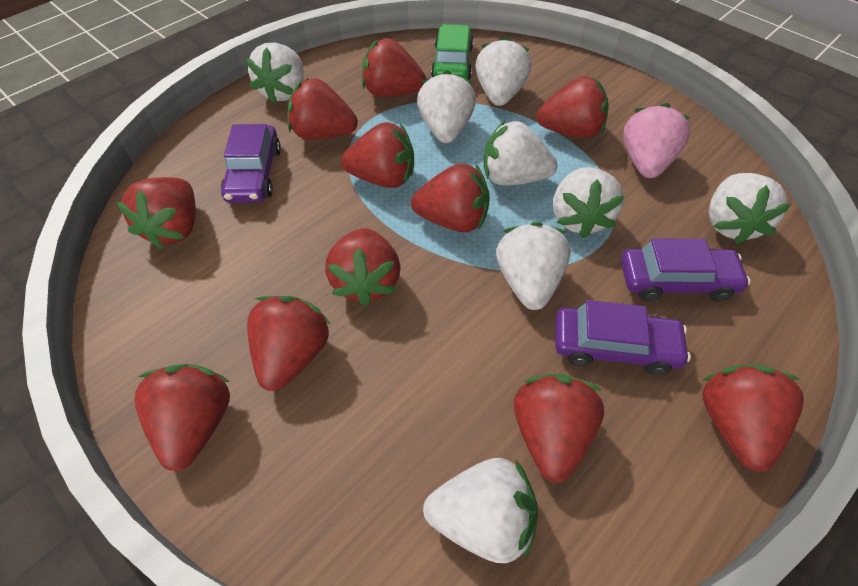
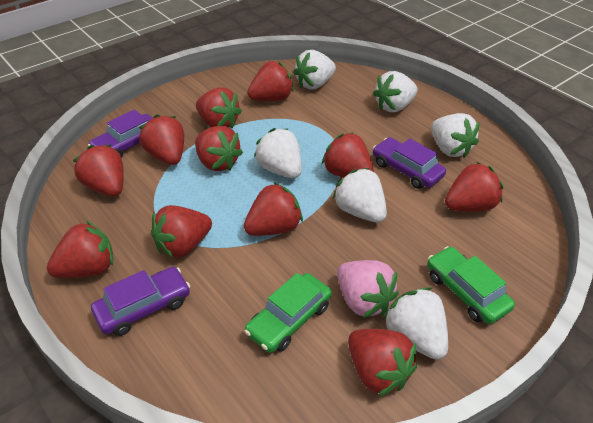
green car: [431,24,473,80] = 1 -> [244,273,332,353] [427,246,515,324] = 2
white strawberry: [246,43,304,104] [417,70,476,143] [423,458,538,563] [475,36,531,106] [484,120,558,186] [496,222,571,310] [553,167,624,238] [708,173,791,244] = 8 -> [254,128,302,178] [293,50,336,89] [333,168,387,223] [373,71,418,112] [383,287,448,360] [431,113,480,158] = 6

